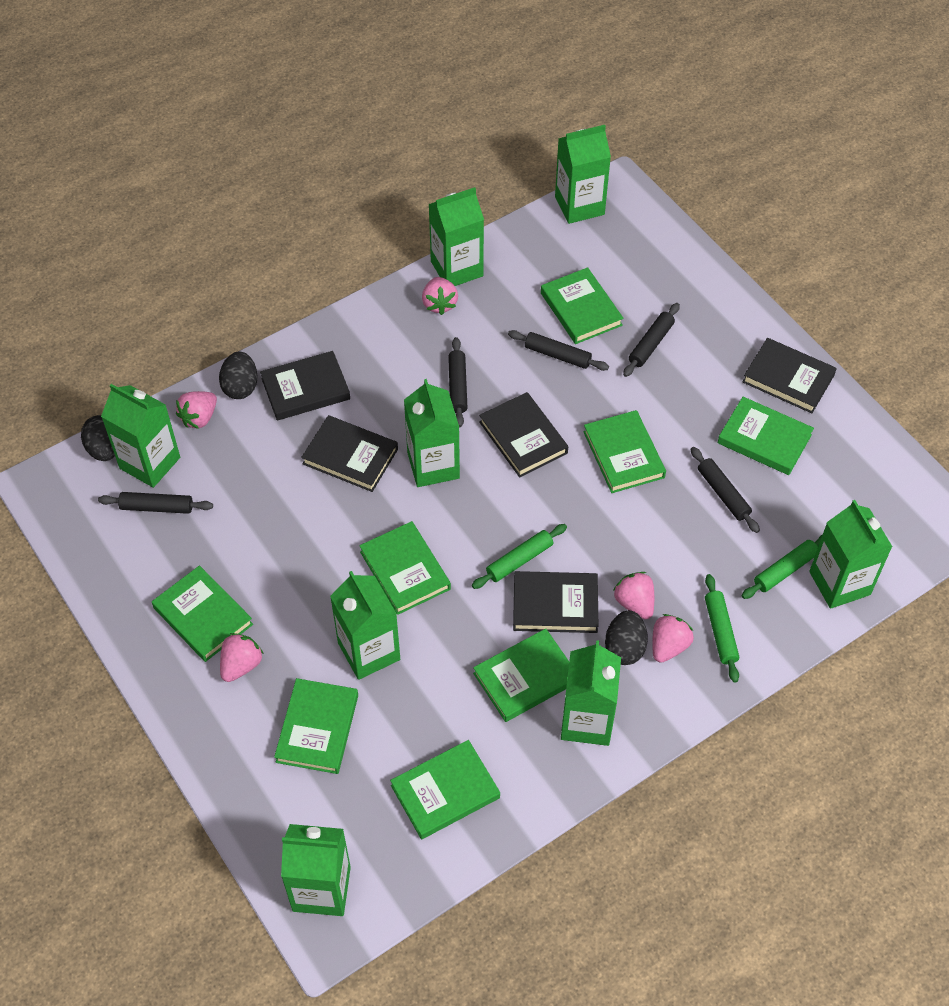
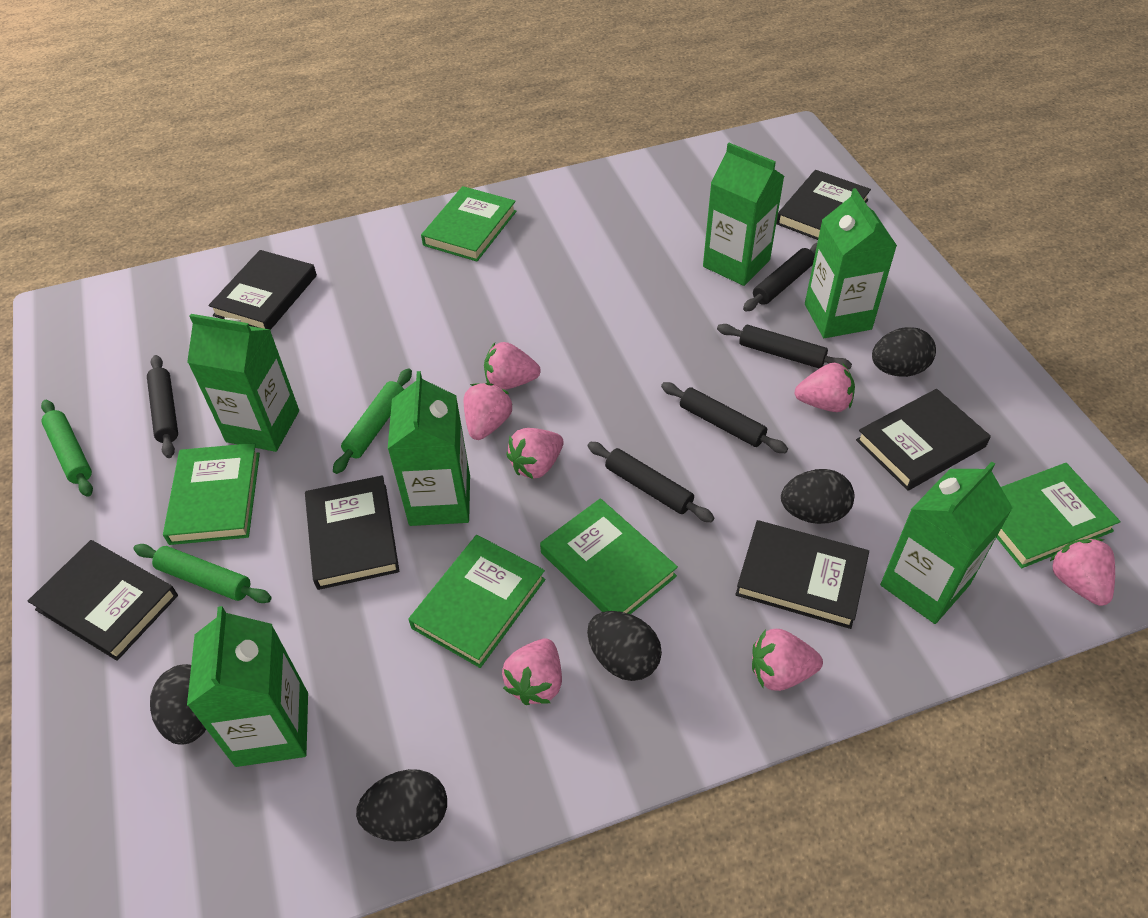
black book: [260,351,350,421] [301,415,398,492] [479,392,568,477] [513,571,598,633] [742,338,837,413] = 5 -> [28,540,178,661] [208,250,317,330] [305,475,399,590] [735,520,869,629] [776,170,871,240] [856,389,991,491] = 6
black egg: [81,415,115,461] [219,352,258,399] [605,610,648,665] = 3 -> [150,664,206,745] [356,769,447,841] [587,611,662,681] [781,469,854,524] [872,327,936,377] = 5
green book: [152,565,253,662] [274,678,358,774] [359,521,451,615] [390,740,500,839] [473,629,569,722] [541,267,623,344] [583,410,666,493] [717,397,814,475] = 8 -> [163,443,260,545] [408,535,545,668] [421,186,516,261] [540,498,678,614] [996,463,1121,568] = 5
green carton: [101,384,180,488] [281,824,351,916] [330,571,400,680] [404,379,460,487] [429,187,484,286] [555,125,611,224] [561,640,621,746] [809,500,893,609] = 8 -> [187,314,299,452] [187,606,308,767] [388,371,470,526] [703,143,784,286] [805,188,897,338] [880,462,1013,624] = 6
pink strawberry: [176,391,217,429] [220,633,263,682] [422,277,458,315] [613,572,654,619] [652,614,694,663] = 5 -> [464,383,512,440] [484,342,541,390] [502,639,562,705] [506,428,564,479] [752,629,823,691] [794,363,855,412] [1050,538,1115,606] = 7

